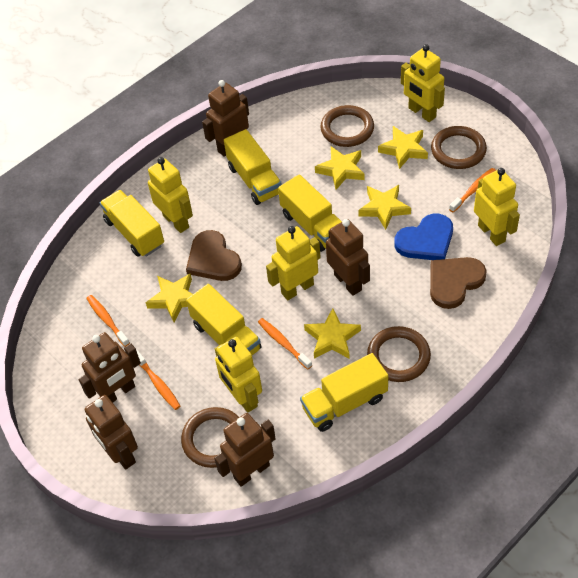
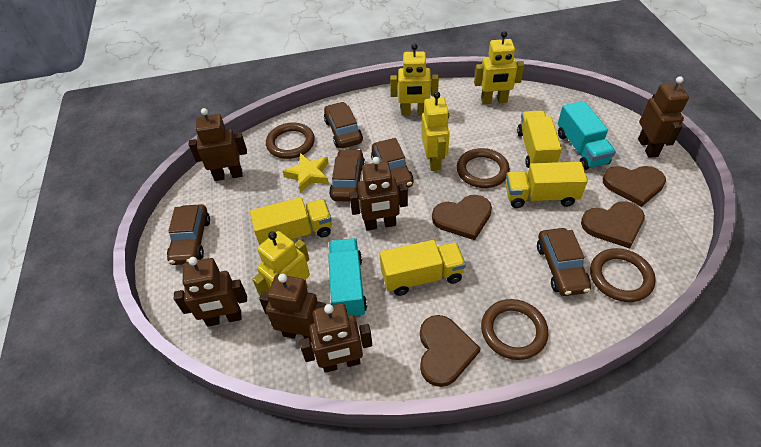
blue heart: [394,214,453,260] = 1 -> none = 0
brown car: none = 0 -> [167,204,210,265] [324,102,363,148] [329,149,365,202] [371,138,414,188] [537,228,591,296] = 5
brown heart: [186,230,242,281] [430,257,487,309] = 2 -> [420,315,481,387] [432,195,492,240] [581,201,645,248] [603,166,666,207] = 4
brown robot: [79,332,141,403] [85,395,138,470] [202,80,249,157] [214,413,276,487] [326,219,370,296] = 5 -> [174,257,247,327] [189,108,247,181] [259,274,326,342] [299,303,372,373] [349,157,408,231] [638,76,689,158] = 6
orange toothbrush: [86,295,130,347] [137,350,180,410] [258,318,312,370] [449,168,496,213] = 4 -> none = 0
turquoise truck: none = 0 -> [328,238,367,318] [558,101,616,170] = 2
yellow robot: [148,157,193,233] [215,337,262,413] [266,226,321,300] [401,44,445,122] [474,168,520,246] = 5 -> [252,231,310,295] [390,43,439,116] [421,92,450,171] [474,31,524,104] = 4
yellow star: [146,273,193,322] [304,308,361,359] [315,146,365,190] [358,185,411,230] [378,126,428,169] = 5 -> [283,153,329,193] = 1
yellow truck: [100,190,164,257] [186,284,262,355] [224,129,282,205] [278,174,342,252] [300,353,388,432] = 5 -> [250,197,332,245] [380,240,466,296] [506,162,588,208] [517,111,562,168] = 4

